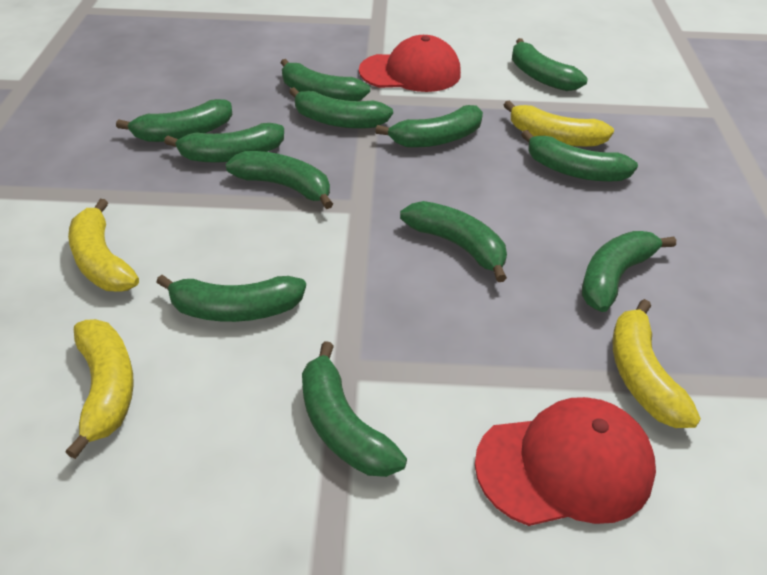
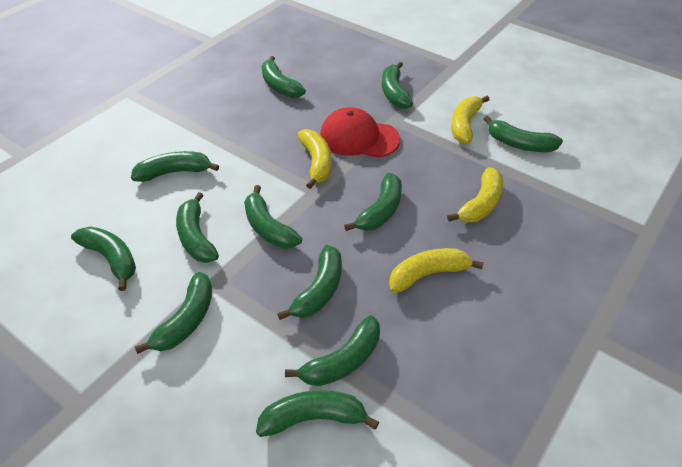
red cap: [359,35,461,92] [475,397,656,526] = 2 -> [320,107,400,158] = 1

